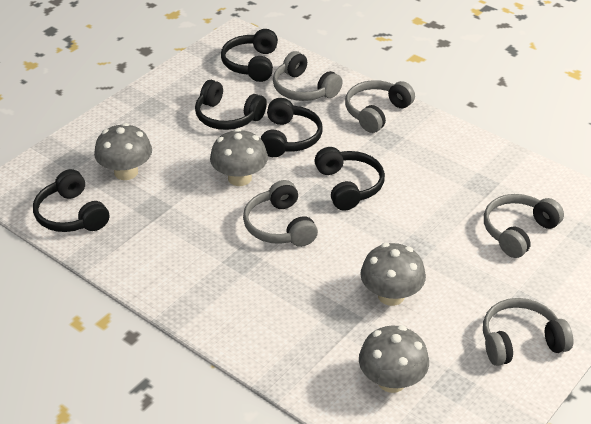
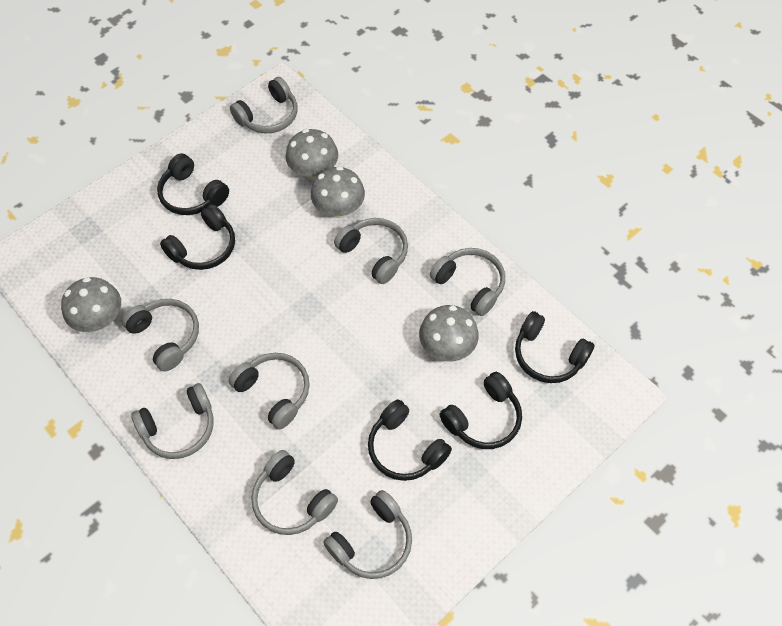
grey headphones: [243,180,318,247] [273,51,343,101] [345,80,415,133] [483,298,573,366] [484,194,564,258] = 5 -> [122,299,199,371] [131,383,214,459] [229,353,310,429] [230,77,297,133] [251,450,338,535] [323,490,412,579] [334,218,408,284] [430,248,505,316] = 8

